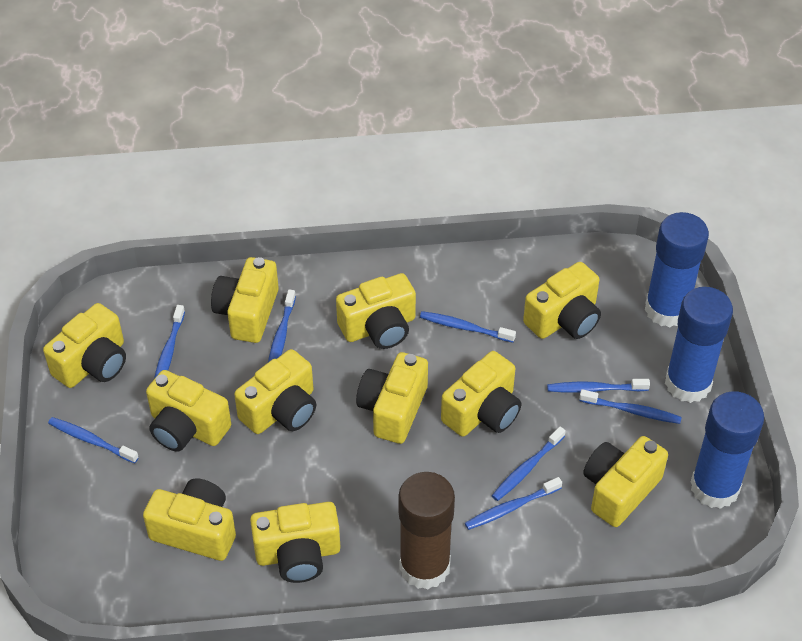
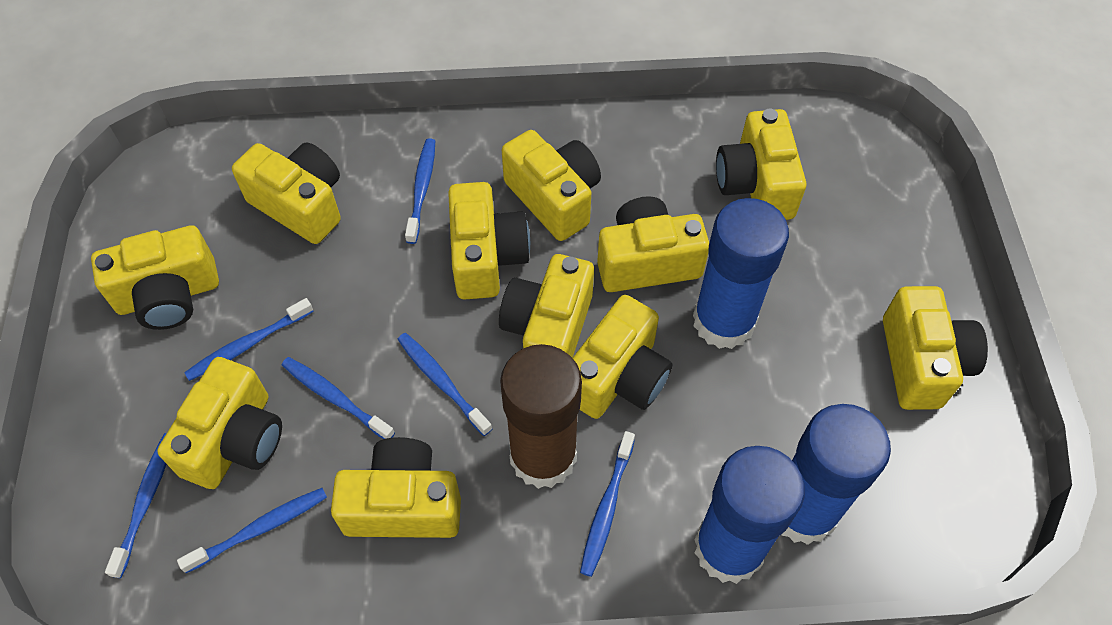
blue toothbrush: [48,417,139,463] [154,305,185,379] [268,289,296,362] [420,311,516,343] [465,477,562,530] [492,427,566,501] [547,379,650,393] [579,389,682,424] = 8 -> [105,433,167,578] [177,488,327,573] [184,298,314,381] [282,357,395,439] [397,333,492,436] [405,138,435,244] [580,431,635,577] = 7

